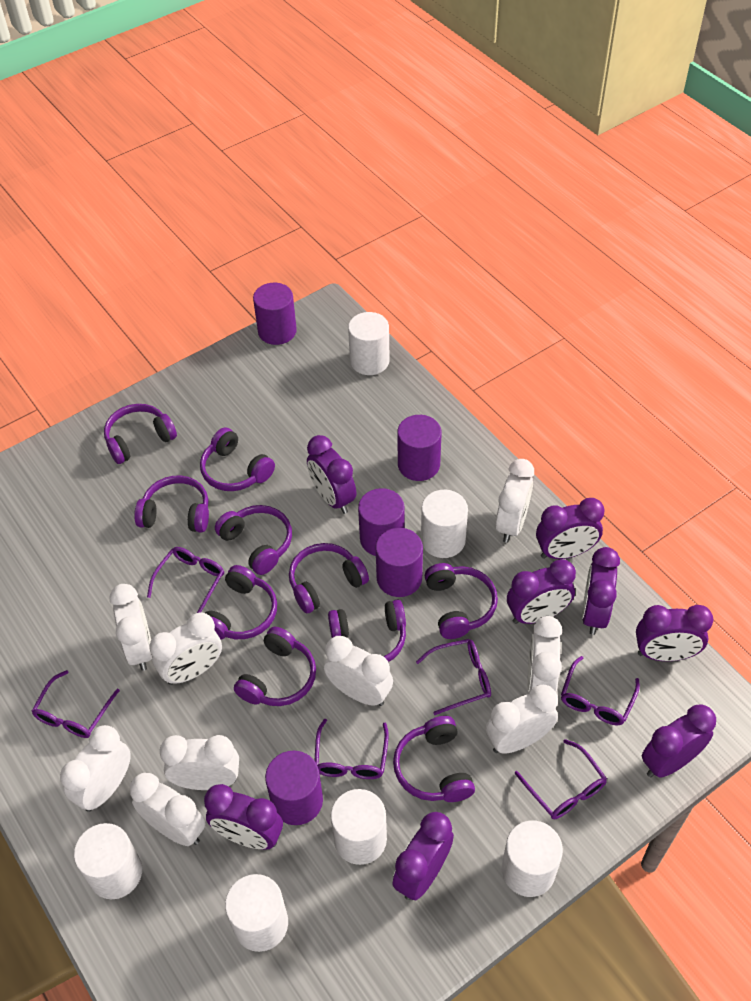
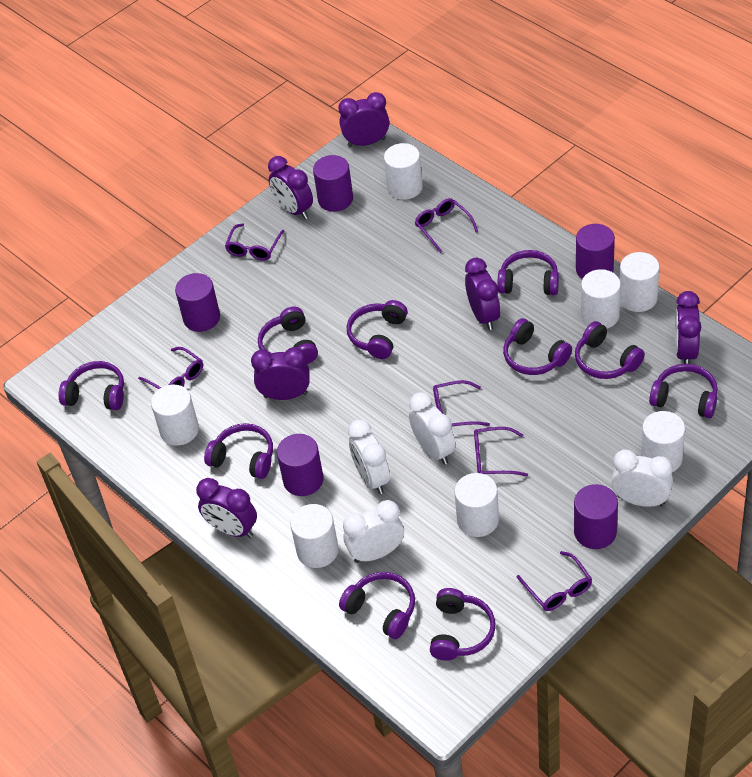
purple clock: [204,784,283,850] [307,435,356,514] [392,812,454,900] [507,559,576,624] [536,498,605,559] [582,547,620,635] [636,605,713,661] [642,704,716,778] = 8 -> [196,478,257,538] [251,347,310,400] [268,156,313,219] [338,92,389,147] [465,258,501,330] [675,291,701,364] = 6
white clock: [60,725,131,812] [109,584,152,671] [130,773,205,846] [150,613,222,685] [160,735,239,790] [324,636,393,706] [486,685,558,754] [496,459,534,542] [527,616,562,694] = 9 -> [343,500,404,563] [348,420,390,494] [409,392,456,465] [611,450,673,507] = 4
white cylinder: [74,823,142,899] [225,874,288,952] [331,789,387,865] [348,312,390,375] [421,490,468,558] [502,820,563,897] = 6 -> [151,385,199,446] [290,504,339,568] [384,143,423,200] [454,473,499,537] [581,269,621,329] [620,252,659,312] [641,411,685,472] = 7

